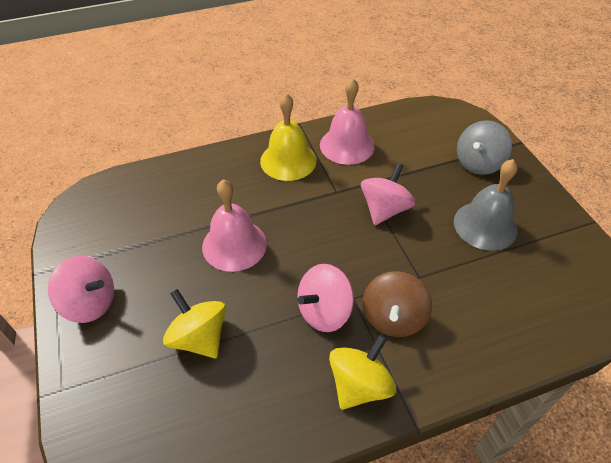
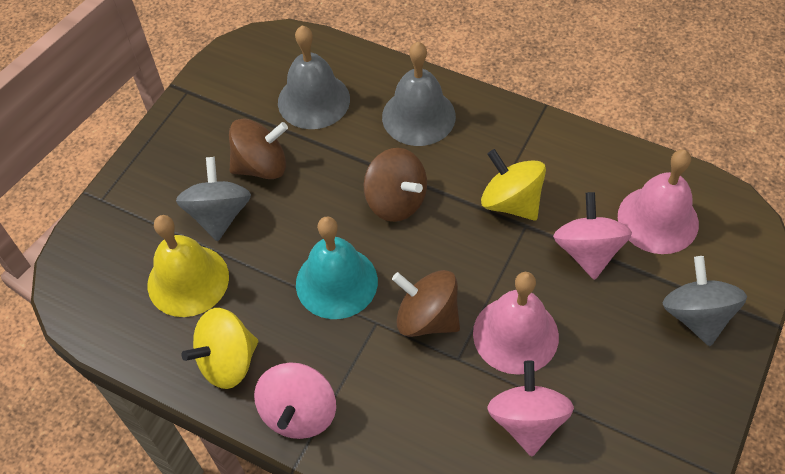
brown spinning top: [363,271,432,337] = 1 -> [229,118,288,179] [364,148,427,222] [392,270,460,337] = 3
grey bell: [454,159,518,251] = 1 -> [278,25,350,129] [382,42,456,146] = 2
grey spinning top: [457,120,512,175] = 1 -> [176,157,251,241] [663,256,747,346] = 2
turquoise bell: none = 0 -> [296,216,378,319] = 1

